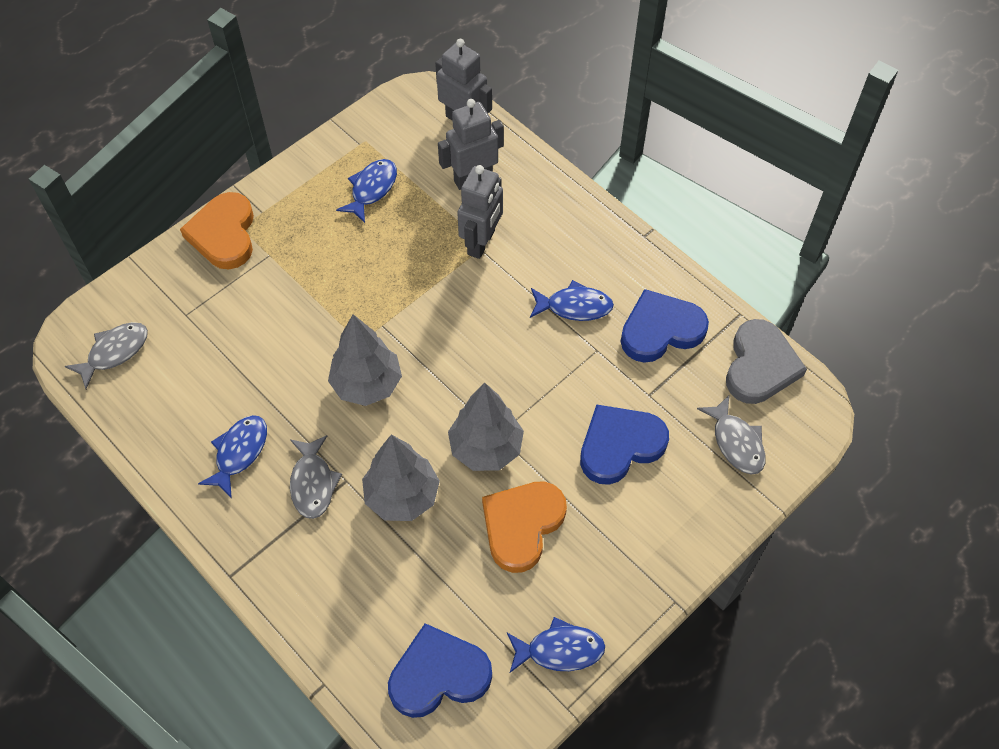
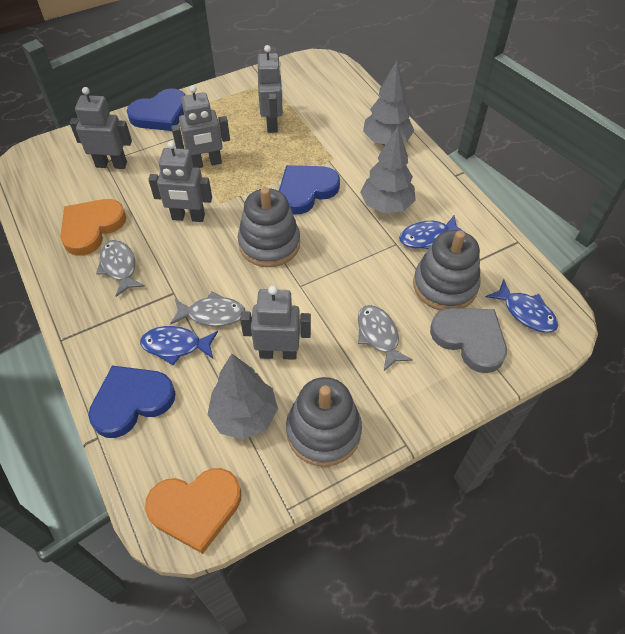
blue fish: [198,415,267,498] [336,159,397,223] [507,617,605,673] [530,280,614,321] = 4 -> [140,326,218,365] [399,214,464,249] [486,279,558,333] = 3
grey robot: [435,39,492,121] [438,99,504,190] [457,165,503,259] = 3 -> [70,87,132,169] [148,141,212,222] [171,85,230,168] [240,286,311,360] [257,45,283,133] = 5
grey stacking toy: none = 0 -> [238,187,300,267] [286,377,362,467] [413,230,481,311] = 3

